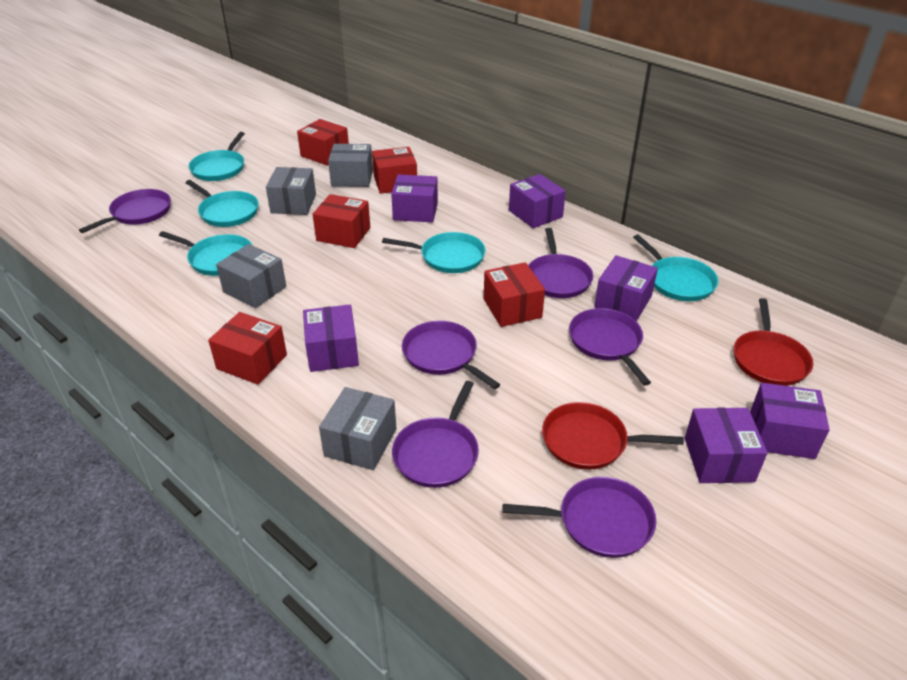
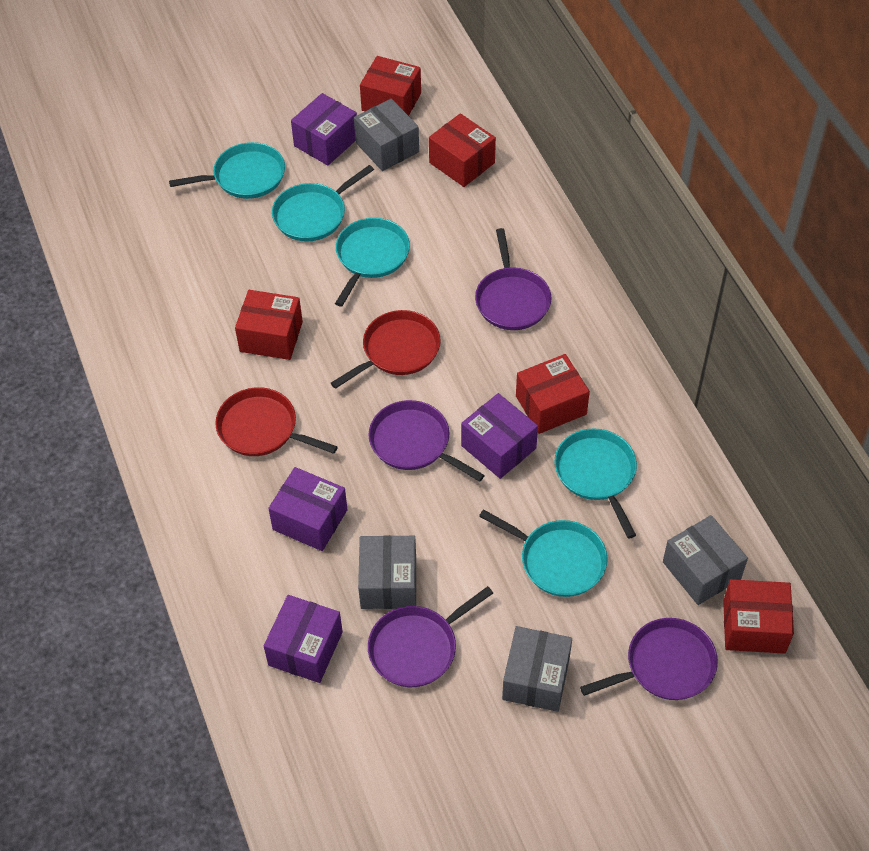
purple box: [303,304,359,372] [391,174,438,222] [509,174,566,228] [594,255,658,321] [685,408,768,483] [750,383,830,459] = 6 -> [264,595,343,683] [268,467,347,551] [291,93,357,166] [461,393,538,479] = 4
purple pan: [79,189,171,233] [392,381,479,488] [402,321,500,389] [502,477,656,558] [528,228,593,298] [569,308,651,386] = 6 -> [368,586,493,687] [369,400,485,482] [475,228,551,330] [580,618,718,700] = 4

